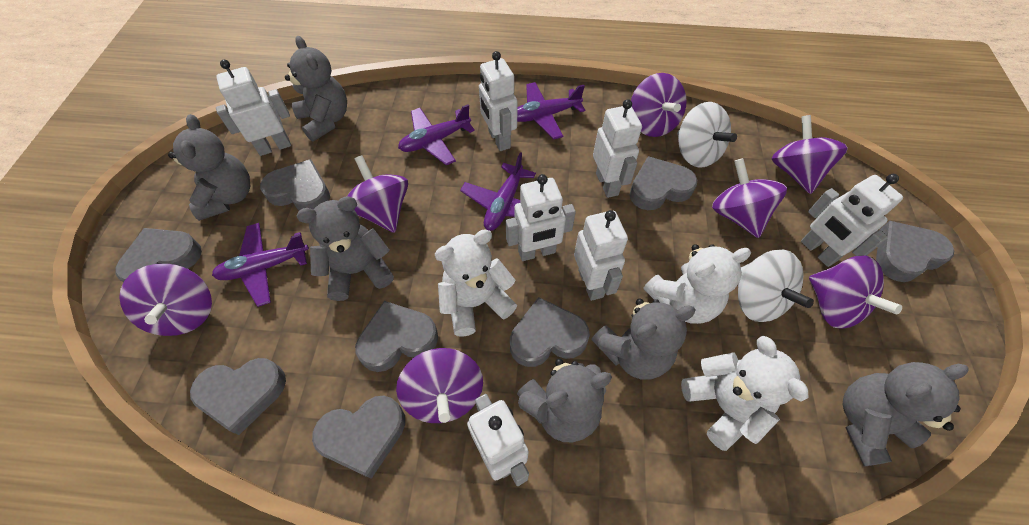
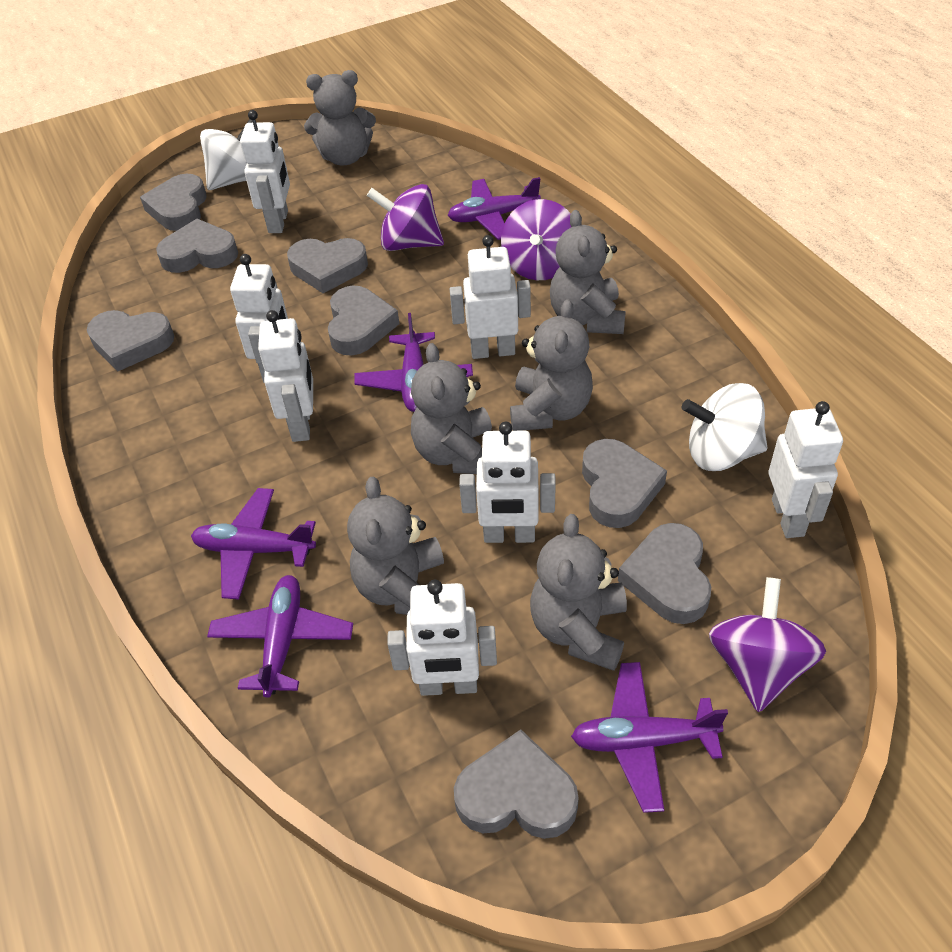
purple plane: [212,223,309,307] [398,105,475,165] [460,152,536,231] [517,82,585,140] = 4 -> [191,488,316,600] [207,575,353,698] [354,313,473,412] [447,177,541,240] [571,662,728,813] = 5
purple spinning top: [119,264,212,336] [347,155,408,233] [396,348,483,423] [631,73,687,137] [712,158,787,238] [772,115,848,194] [809,255,902,328] = 7 -> [367,184,444,251] [501,199,571,280] [709,577,826,712] = 3
white teddy bear: [435,229,517,337] [644,244,751,324] [681,336,808,451] = 3 -> none = 0

